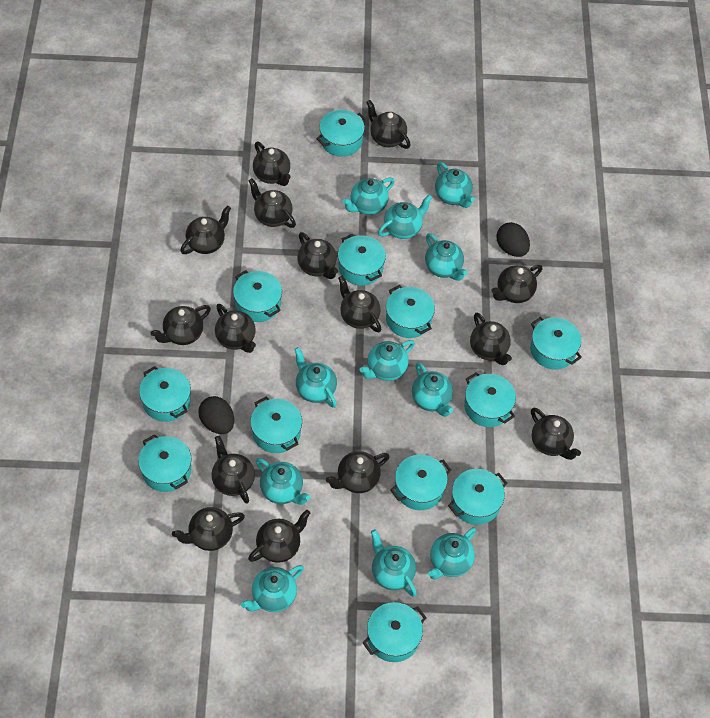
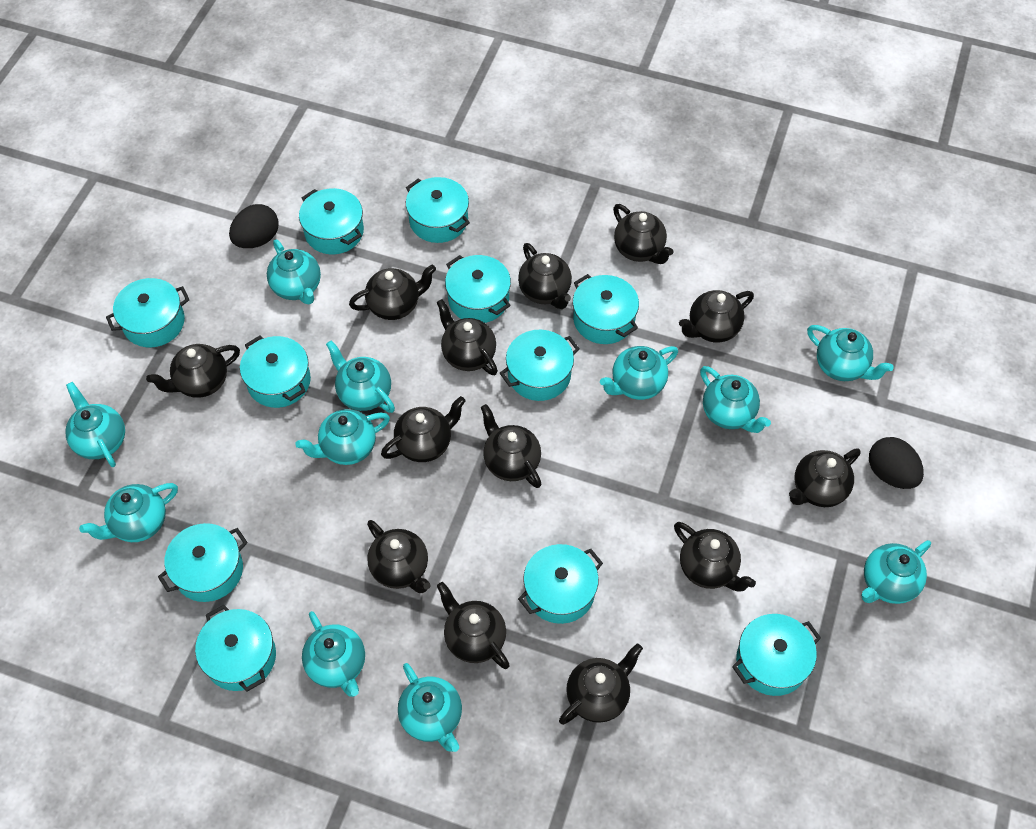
black teapot: [151,305,211,345] [172,507,245,551] [180,205,231,254] [212,436,255,504] [215,304,256,353] [248,510,310,563] [249,178,296,228] [253,142,291,186] [297,232,338,279] [326,451,390,493] [338,276,381,332] [366,100,410,149] [470,312,512,365] [491,265,543,303] [531,408,581,460] = 15 -> [146,344,240,398] [349,265,436,320] [367,520,430,593] [381,396,465,462] [437,299,498,375] [437,582,510,669] [481,404,541,488] [518,243,572,309] [559,644,643,725] [613,204,674,264] [674,522,756,592] [679,290,754,343] [789,449,861,507] = 13
turquoise pot: [138,434,191,492] [139,366,191,422] [233,270,282,322] [250,397,302,453] [316,110,367,157] [338,234,386,286] [363,602,427,662] [386,285,435,338] [391,455,451,510] [448,469,507,525] [464,372,516,427] [530,317,582,369] = 12 -> [106,278,189,347] [158,523,248,602] [195,605,276,692] [240,335,311,408] [299,188,364,254] [406,177,470,243] [445,255,511,323] [500,330,579,401] [518,544,603,624] [573,274,639,344] [732,614,821,696] = 11

